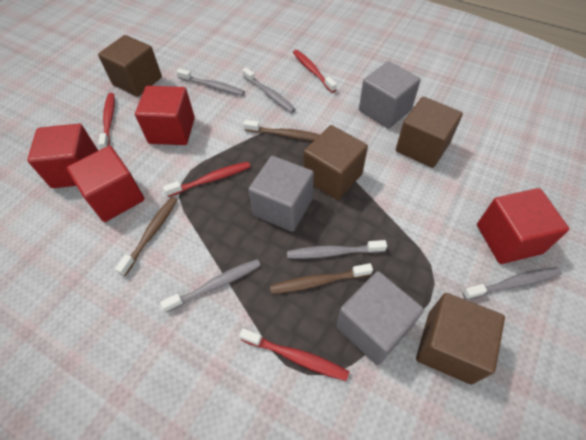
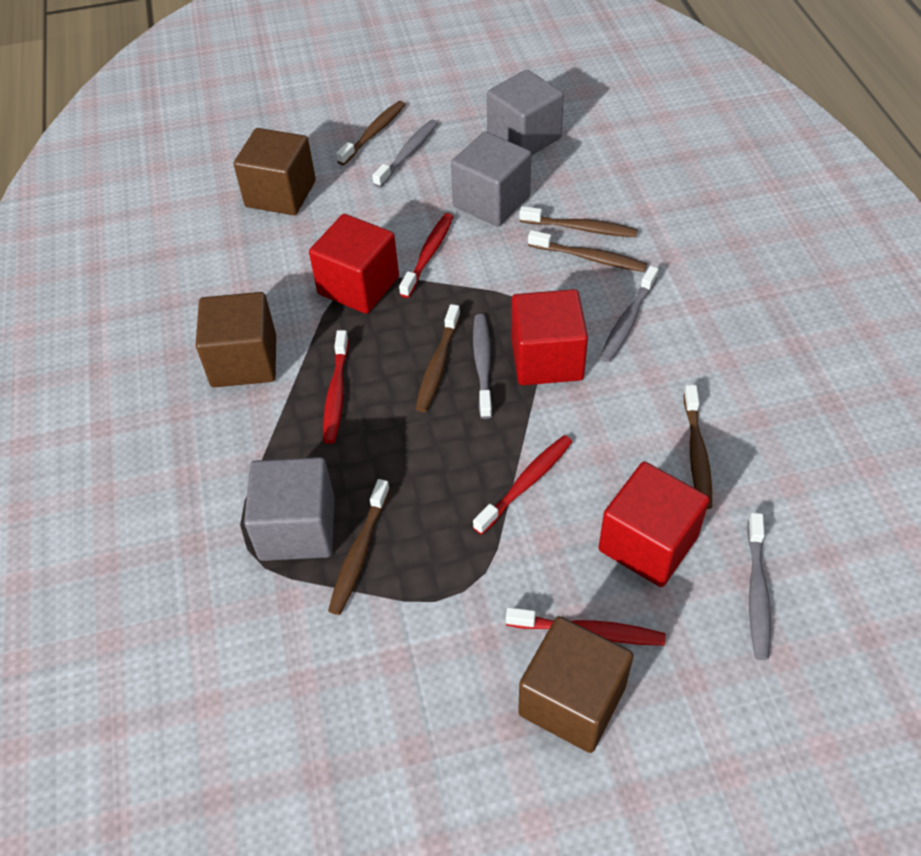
brown cube: [98,35,162,97] [304,125,368,200] [396,97,463,168] [416,293,505,385] = 4 -> [195,292,276,387] [234,128,316,215] [518,616,634,753] = 3
brown toothbrush: [115,197,178,276] [244,120,320,141] [270,263,373,294] = 3 -> [328,479,390,615] [336,101,405,165] [416,304,460,412] [519,206,638,237] [528,230,647,272] [684,385,712,509] = 6
grey toothbrush: [160,259,261,313] [176,68,245,96] [242,67,296,113] [287,240,387,259] [462,267,562,300] = 5 -> [372,120,438,188] [473,314,492,419] [600,266,659,363] [747,513,771,660] = 4
red cube: [27,124,98,188] [67,146,145,222] [135,86,195,145] [477,188,569,264] = 4 -> [309,214,399,314] [511,289,588,385] [599,462,710,587] = 3

